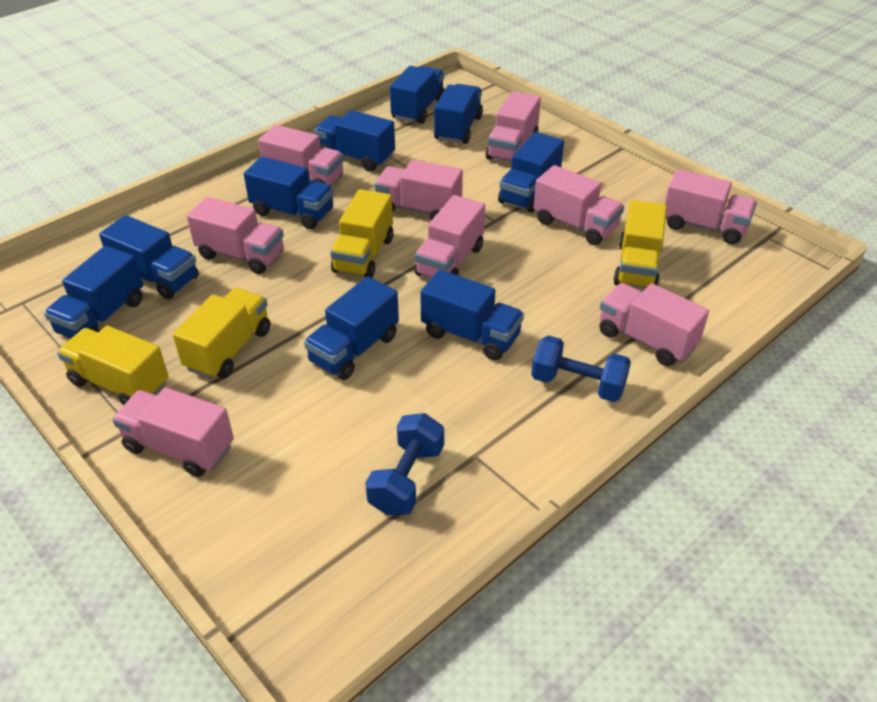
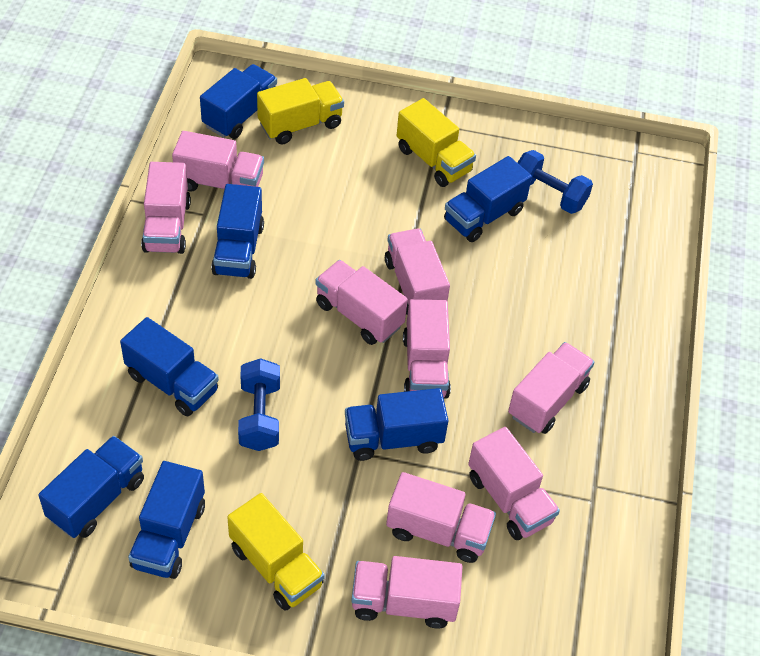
blue truck: [44,246,143,338] [99,215,199,299] [244,156,334,229] [304,276,399,380] [314,110,395,172] [390,66,445,124] [420,270,524,360] [434,84,483,144] [498,132,564,213] = 9 -> [38,436,144,538] [120,317,219,417] [128,461,205,579] [200,64,277,139] [211,184,264,279] [345,388,449,461] [444,156,532,242] = 7
yellow truck: [57,326,169,405] [173,288,270,379] [330,189,393,278] [613,200,667,288] = 4 -> [227,493,325,611] [257,78,344,144] [397,98,476,187] = 3

